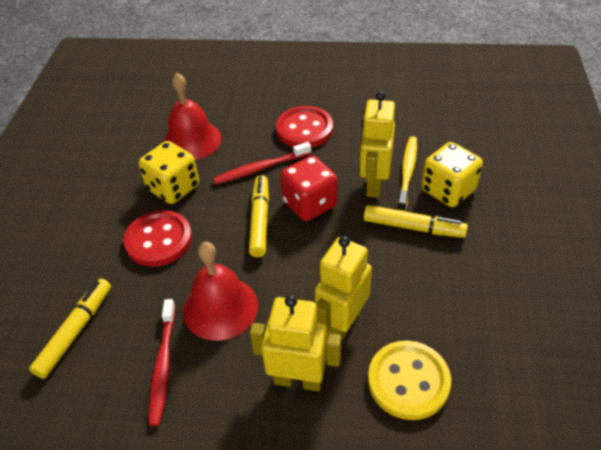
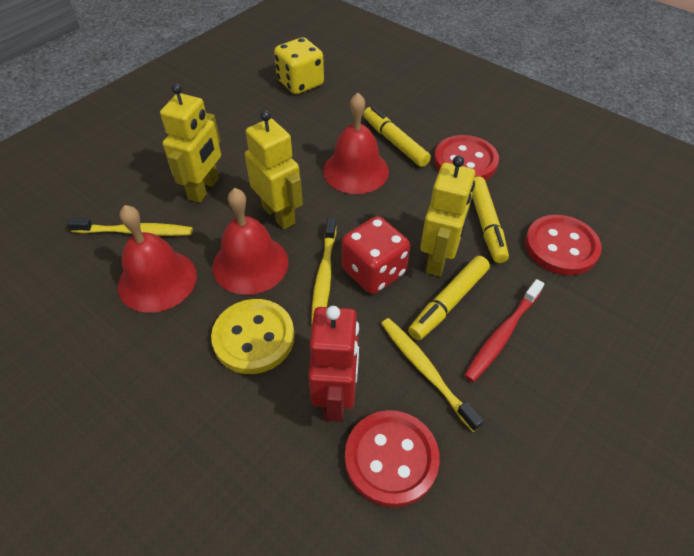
red bell: [163,73,222,160] [183,242,258,341] = 2 -> [118,205,197,313] [212,188,288,295] [323,93,389,194] = 3
red button: [123,210,192,267] [276,106,333,148] = 2 -> [345,410,440,508] [434,135,499,180] [525,215,602,275] = 3
red robot: none = 0 -> [308,306,359,422] = 1
red toothbrush: [148,299,176,426] [213,142,311,184] = 2 -> [464,279,544,382] = 1
yellow dice: [139,141,199,204] [421,142,483,207] = 2 -> [274,37,324,94] = 1
yellow toothbrush: [397,136,417,211] = 1 -> [67,218,193,236] [311,217,337,324] [381,318,484,432] = 3

